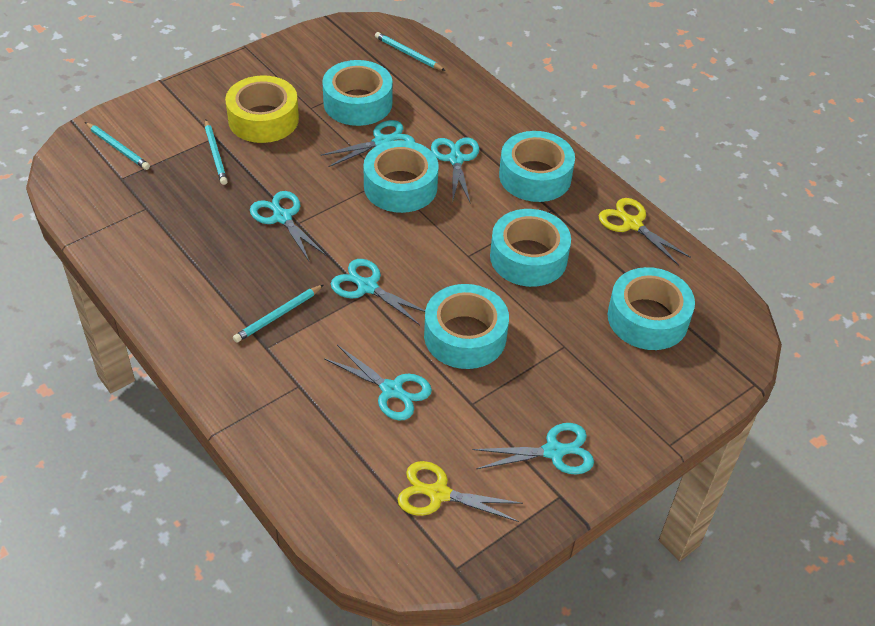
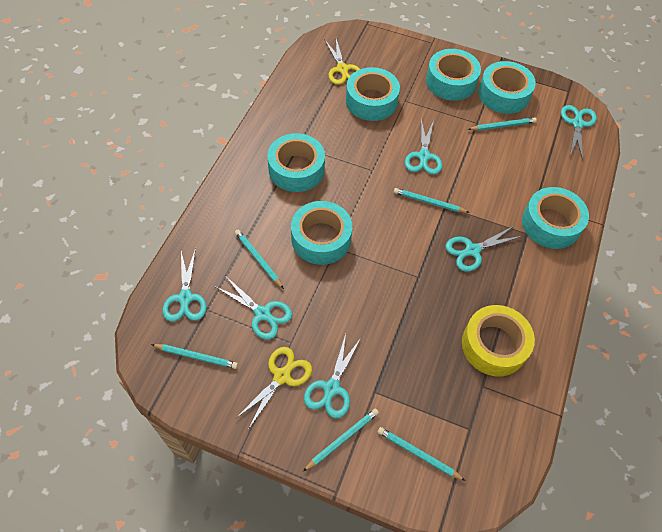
turquoise pencil: [85,122,150,170] [205,120,228,185] [233,285,323,343] [375,32,446,71] = 4 -> [151,344,238,369] [235,229,284,289] [303,408,379,471] [378,427,466,481] [394,188,470,213] [468,117,537,131] = 6

